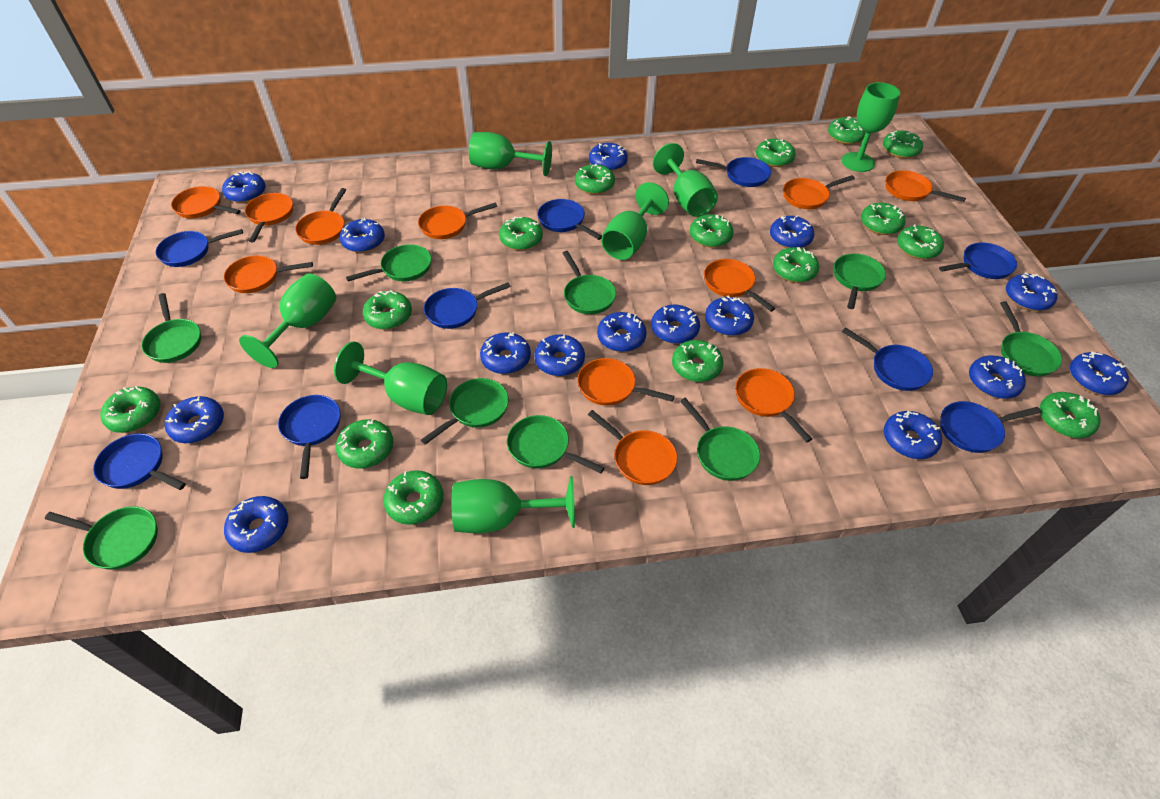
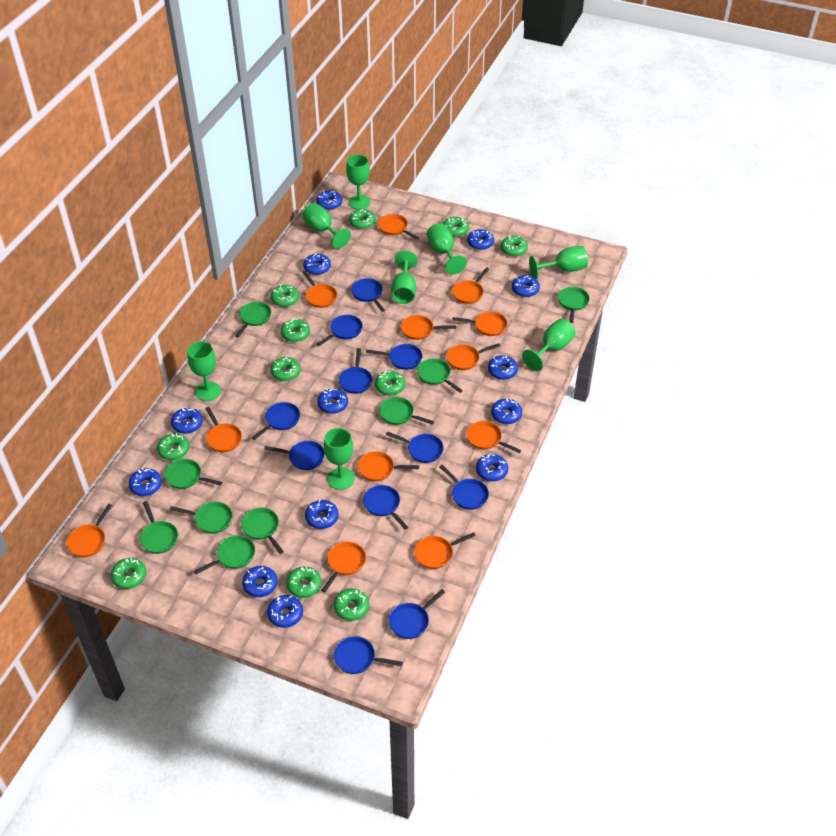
blue donut: [165,396,224,443] [222,171,266,203] [224,496,288,553] [340,218,385,253] [480,332,531,374] [534,334,585,376] [589,143,628,171] [597,312,647,352] [651,305,700,344] [705,296,754,336] [770,215,815,248] [884,411,942,459] [969,355,1026,399] [1006,272,1058,311] [1070,352,1129,395] = 15 -> [128,468,162,496] [171,407,203,434] [242,566,278,597] [267,595,303,628] [303,253,331,275] [305,500,339,529] [316,190,342,210] [317,388,348,414] [467,229,494,250] [476,454,508,481] [488,355,518,380] [491,398,522,424] [512,275,540,297] = 13
blue pan: [93,433,186,490] [155,229,243,267] [278,395,341,479] [424,282,511,329] [538,199,602,240] [696,157,771,187] [842,327,933,391] [939,242,1017,279] [940,401,1041,453] = 9 -> [252,402,300,440] [264,441,325,470] [317,315,363,346] [334,636,403,674] [339,348,372,394] [351,278,385,312] [363,485,408,529] [366,344,422,370] [386,431,444,463] [389,589,445,639] [439,465,489,510] = 11
green donut: [101,386,160,433] [336,419,393,469] [363,290,412,330] [383,470,443,525] [499,217,543,250] [575,163,615,194] [672,340,724,382] [690,214,733,248] [756,139,796,167] [773,247,819,283] [828,116,866,145] [861,203,906,235] [883,130,923,158] [897,224,944,259] [1040,392,1100,438] = 15 -> [111,557,147,589] [157,433,190,460] [271,284,299,307] [271,357,301,381] [281,319,310,342] [286,566,322,598] [334,588,369,621] [349,209,376,229] [375,371,405,396] [443,217,469,237] [501,235,528,257] = 11
green goblet: [239,273,336,368] [334,341,447,415] [452,476,575,533] [469,132,552,176] [601,182,669,260] [653,143,718,217] [841,82,900,172] = 7 -> [187,341,221,401] [302,203,351,249] [324,428,355,490] [346,154,370,210] [391,250,418,304] [427,223,467,274] [522,319,576,371] [529,246,588,279] = 8
orange pan: [171,186,241,218] [224,255,313,293] [245,193,293,242] [295,188,346,245] [418,203,497,239] [577,358,674,406] [588,410,678,485] [704,259,775,312] [735,368,812,442] [783,175,855,209] [886,170,966,202] = 11 -> [66,504,112,557] [205,407,242,452] [302,271,337,308] [321,542,366,592] [358,451,419,481] [378,214,419,240] [401,315,456,340] [414,532,476,569] [446,343,500,370] [452,267,489,304] [452,311,507,336] [466,421,521,453] = 12

